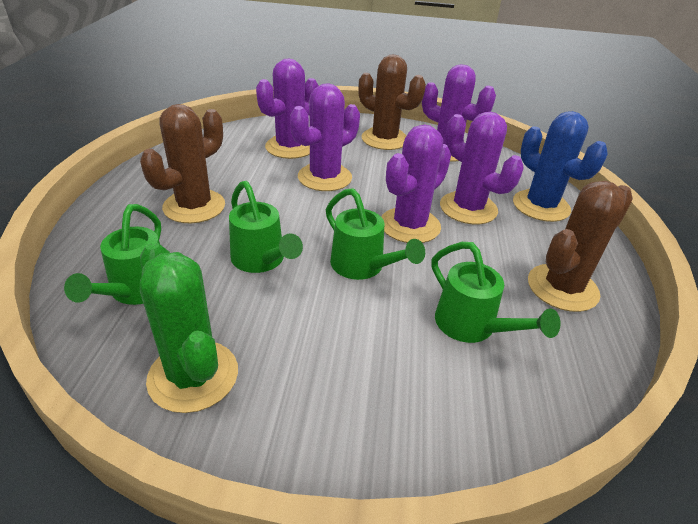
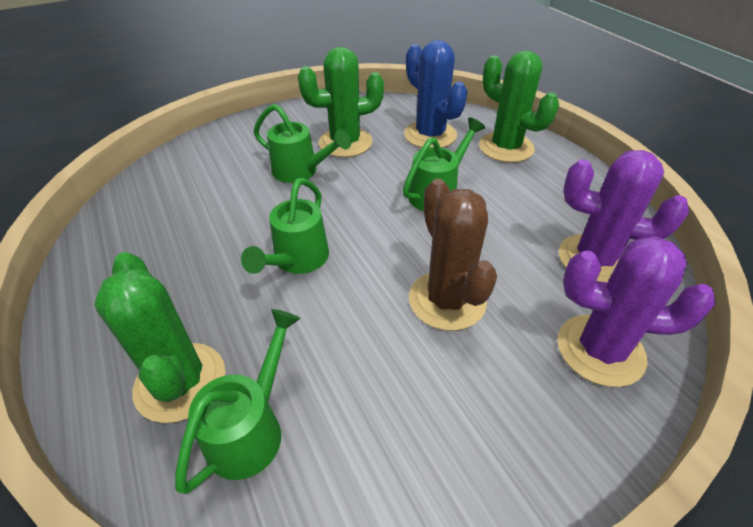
brown cactus: [140,104,225,223] [359,54,426,150] [528,181,633,312] = 3 -> [409,179,497,331] = 1
green cactus: [140,242,238,413] = 1 -> [94,252,226,423] [298,47,384,157] [479,50,559,163] = 3
purple cactus: [256,58,319,159] [290,83,360,191] [381,125,451,243] [422,64,496,162] [440,112,524,224] = 5 -> [558,236,716,387] [559,150,689,282] = 2

